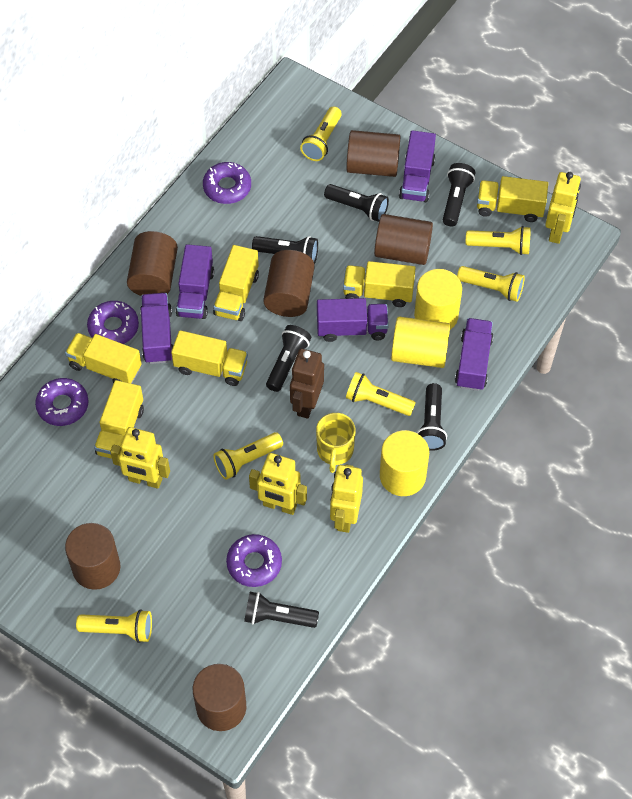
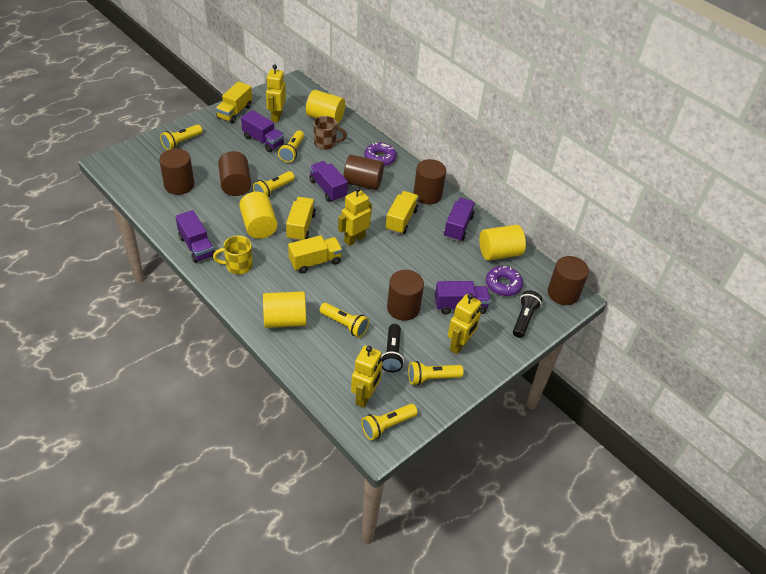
black flashlight: [244,592,319,628] [252,236,318,264] [266,325,311,392] [324,184,389,222] [417,383,447,451] [443,163,475,226] = 6 -> [381,324,404,372] [513,290,542,338] = 2
brown mug: none = 0 -> [314,116,346,150] = 1
brown robot: [290,349,324,419] = 1 -> none = 0
purple donut: [35,378,89,426] [87,301,139,344] [203,162,251,204] [226,534,282,587] = 4 -> [364,142,397,166] [486,266,523,296] = 2
yellow cylinder: [380,430,429,496] [391,317,450,368] [414,269,462,330] = 3 -> [239,192,278,239] [263,291,306,328] [306,90,345,124] [479,225,526,261] = 4
yellow truck: [65,333,141,384] [94,380,144,459] [171,330,248,386] [213,245,259,321] [343,261,416,307] [477,176,548,222] = 6 -> [216,81,252,123] [286,197,316,241] [288,235,342,273] [386,191,419,234] = 4

